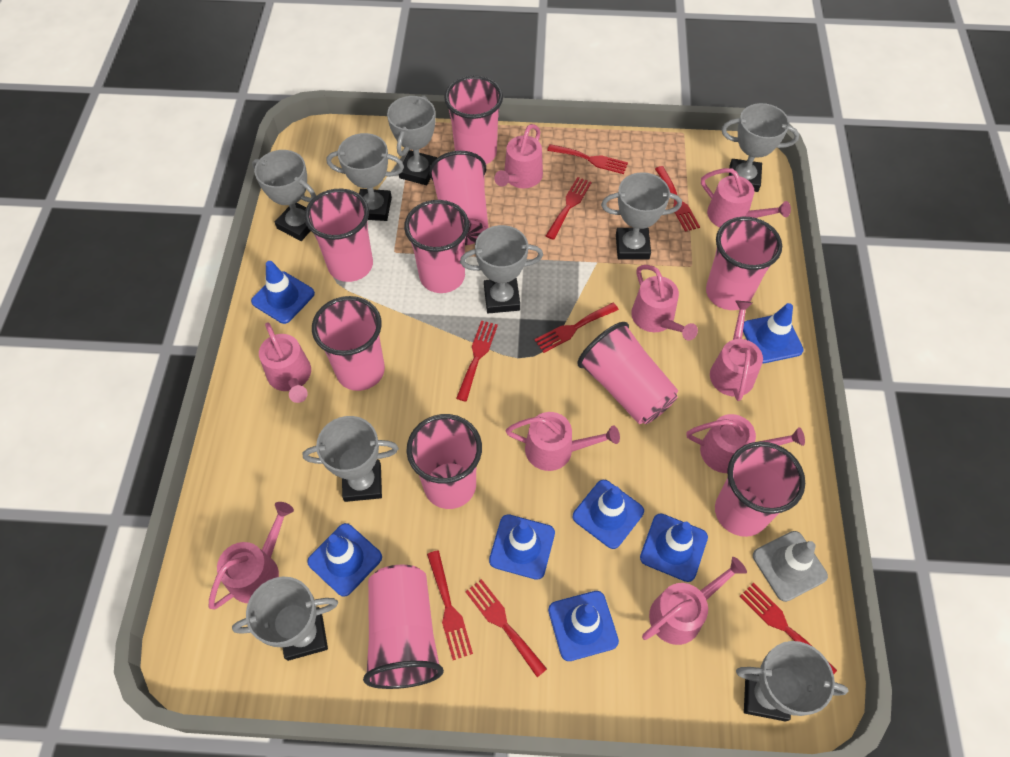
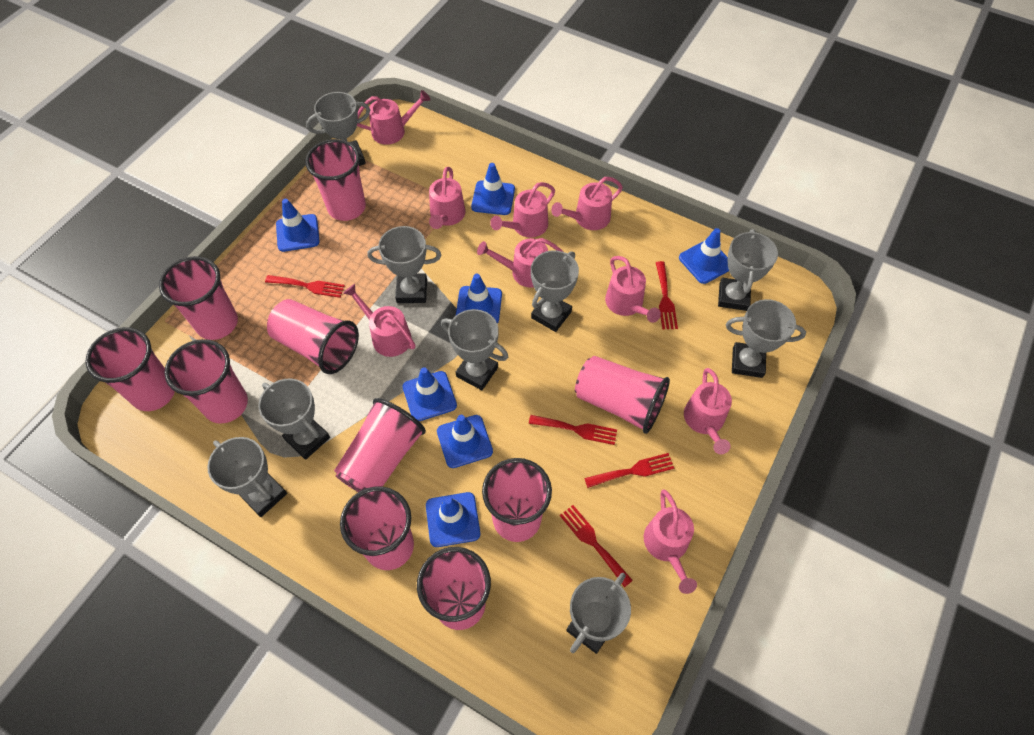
grey traffic cone: [753,531,828,602] = 1 -> none = 0
red fork: [427,550,473,660] [456,320,498,402] [465,579,547,677] [534,303,619,353] [546,177,592,240] [547,144,628,174] [655,166,700,232] [740,583,837,674] = 8 -> [265,275,345,298] [529,415,617,445] [560,505,633,588] [584,453,674,488] [656,261,678,329] = 5

